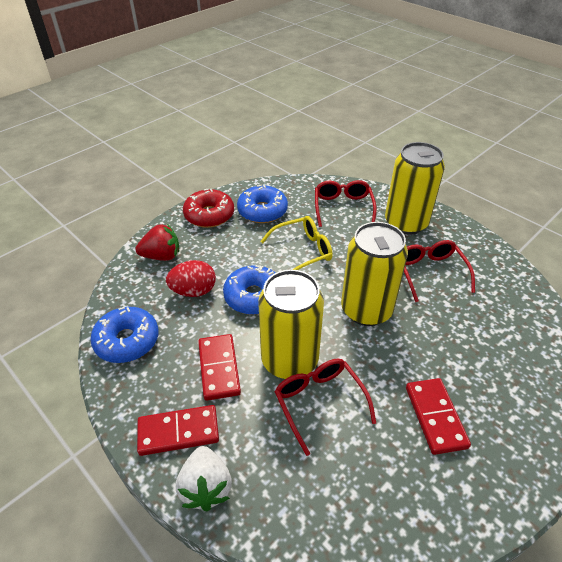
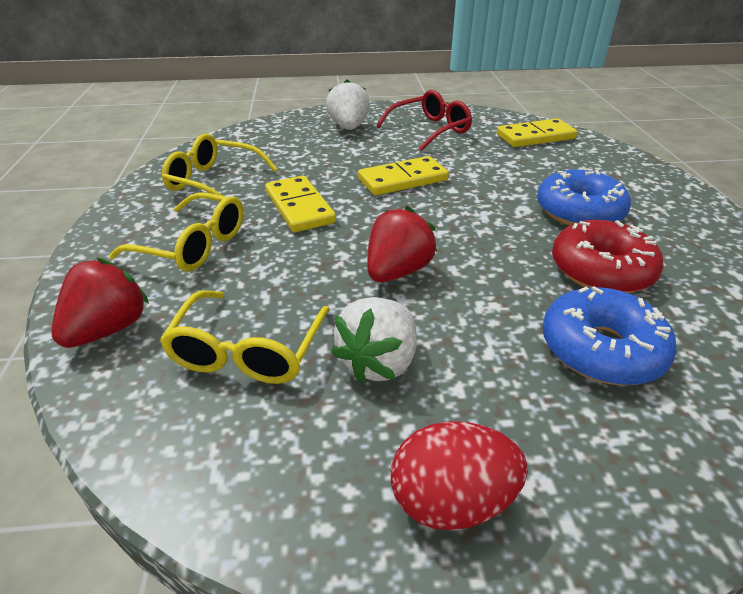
blue donut: [90,307,159,363] [223,265,276,315] [237,185,288,223] = 3 -> [537,168,631,226] [542,286,677,386] = 2
red domino: [137,405,219,456] [198,334,241,401] [406,378,471,455] = 3 -> none = 0
red glasses: [274,359,376,456] [315,180,376,227] [404,240,475,302] = 3 -> [376,90,472,151] = 1
red strawberry: [135,224,179,261] = 1 -> [51,258,149,348] [367,206,437,282] = 2
white strawberry: [176,446,232,511] = 1 -> [326,79,370,130] [331,297,416,383] = 2
yellow can: [258,270,324,379] [341,222,408,326] [385,142,445,235] = 3 -> none = 0
yellow domino: none = 0 -> [265,176,336,232] [358,156,449,196] [497,118,577,147] = 3
yellow glasses: [260,216,333,270] = 1 -> [109,192,244,272] [160,290,330,384] [162,134,278,197] = 3

